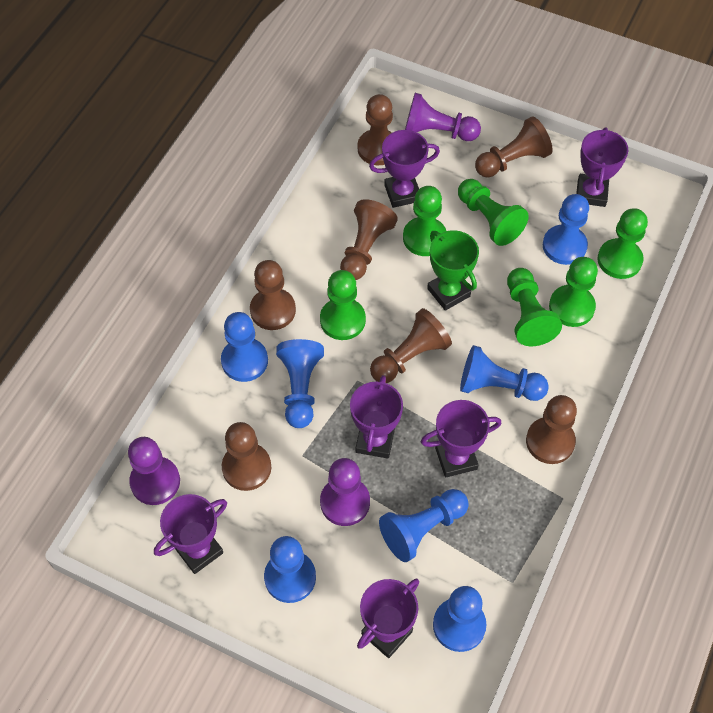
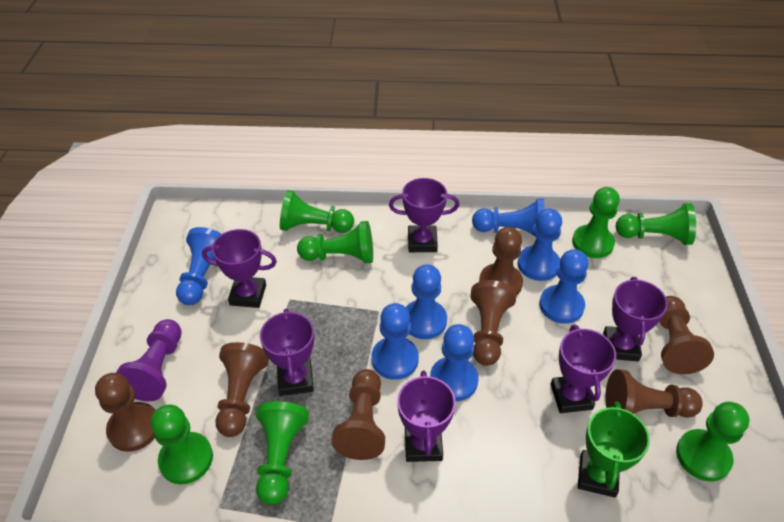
green pawn: [320,270,366,340] [403,186,446,256] [458,179,529,246] [507,268,562,346] [549,257,598,327] [597,208,648,279] = 6 -> [151,404,213,484] [256,401,309,505] [280,190,354,233] [297,221,373,264] [572,187,620,258] [616,203,696,245] [676,402,749,482] = 7
purple pawn: [128,437,180,505] [320,458,370,526] [405,93,481,141] = 3 -> [116,319,182,401] = 1

